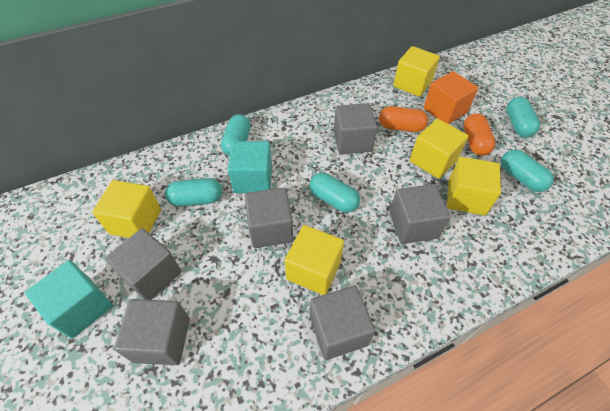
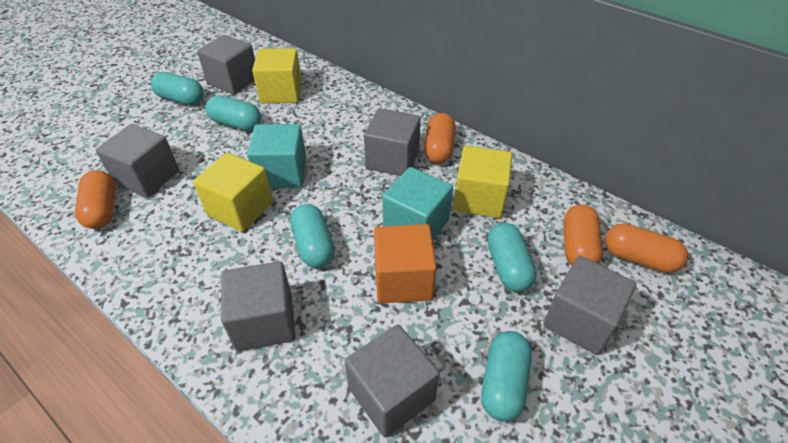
orange capsule: [379,106,428,132] [463,113,495,156] = 2 -> [75,170,115,229] [424,113,456,163] [564,205,603,265] [605,223,688,273] = 4
yellow cube: [92,180,161,238] [285,225,344,295] [393,46,440,97] [410,119,468,179] [447,157,501,216] = 5 -> [193,153,273,232] [252,48,302,103] [453,146,513,218] = 3

